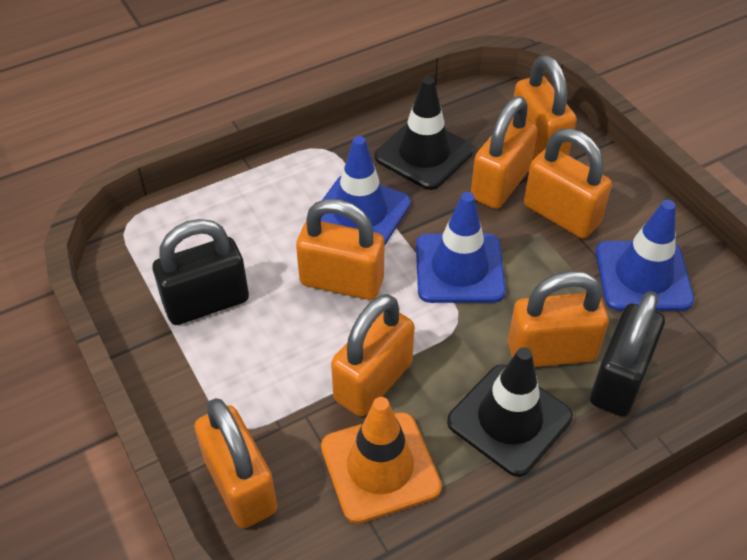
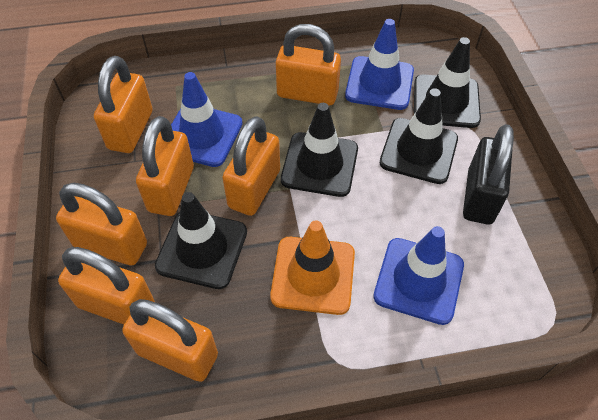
black padlock: [153,219,249,325] [590,291,665,417] = 2 -> [463,124,514,225] = 1
black traffic cone: [375,77,474,190] [447,347,573,477] = 2 -> [155,192,247,289] [281,103,358,197] [379,88,458,184] [414,37,481,128] = 4

